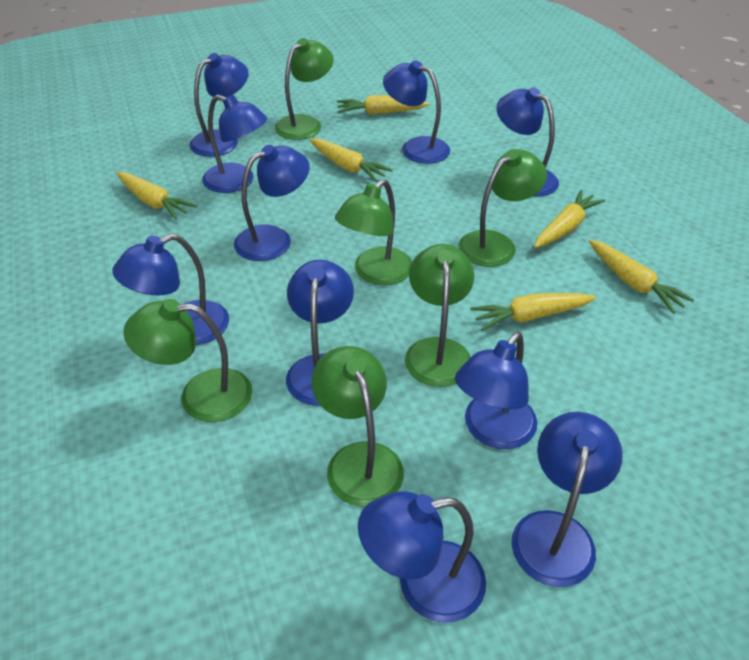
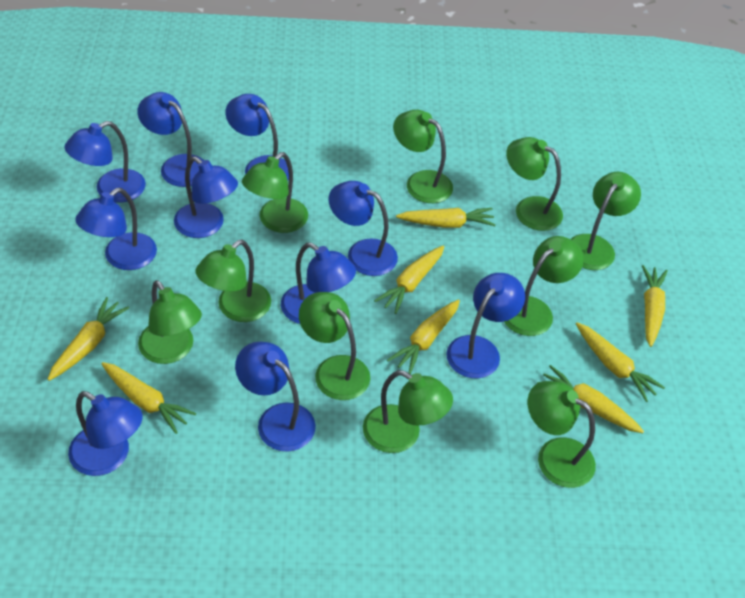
green lamp: [123,299,252,422] [275,38,334,140] [311,346,404,507] [335,179,412,285] [405,244,474,387] [458,149,547,267] = 6 -> [138,280,202,364] [196,240,271,322] [242,152,308,233] [299,292,370,400] [363,370,453,453] [393,110,453,203] [504,236,584,336] [506,137,563,231] [528,381,596,488] [571,172,641,270] = 10
yellow carrot: [116,172,197,220] [309,138,393,182] [337,95,429,115] [470,293,596,331] [534,190,605,248] [589,240,694,314] = 6 -> [47,297,129,381] [101,362,196,434] [374,246,444,314] [387,299,460,374] [396,208,496,228] [537,365,644,433] [576,322,665,402] [642,265,668,347] = 8

